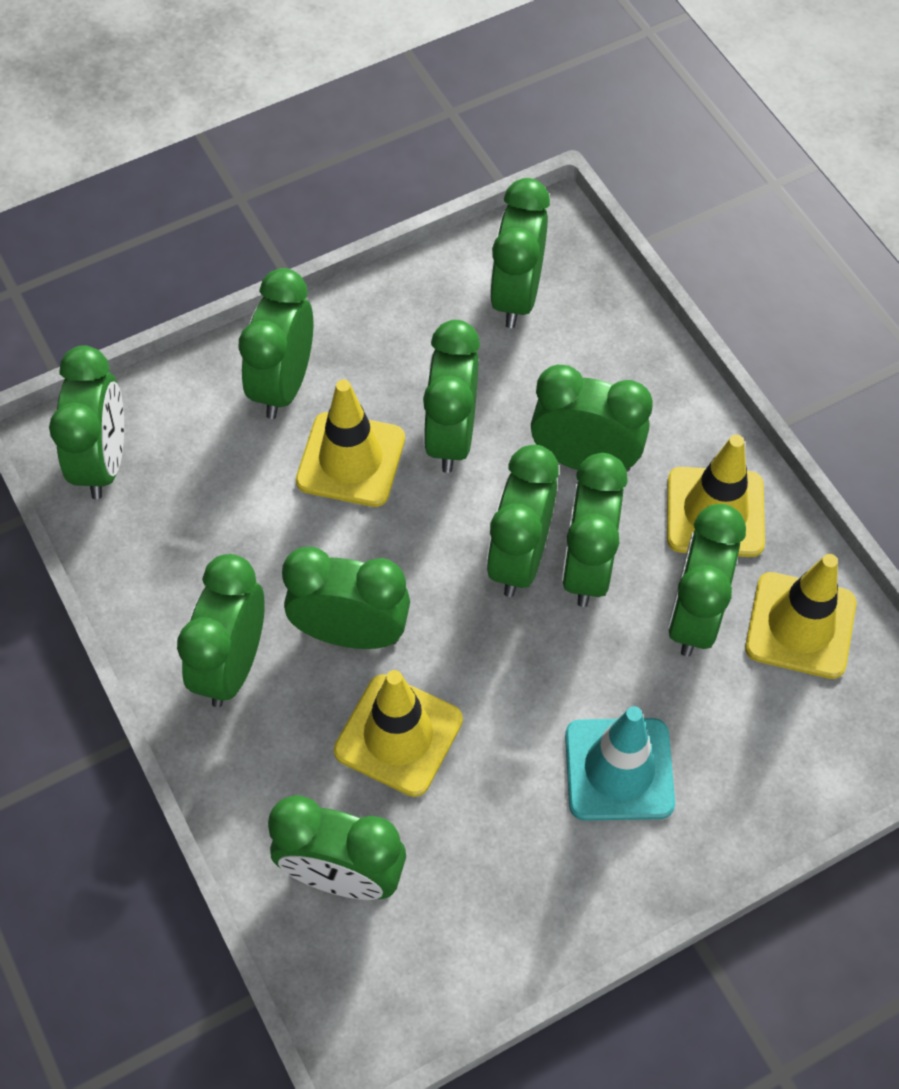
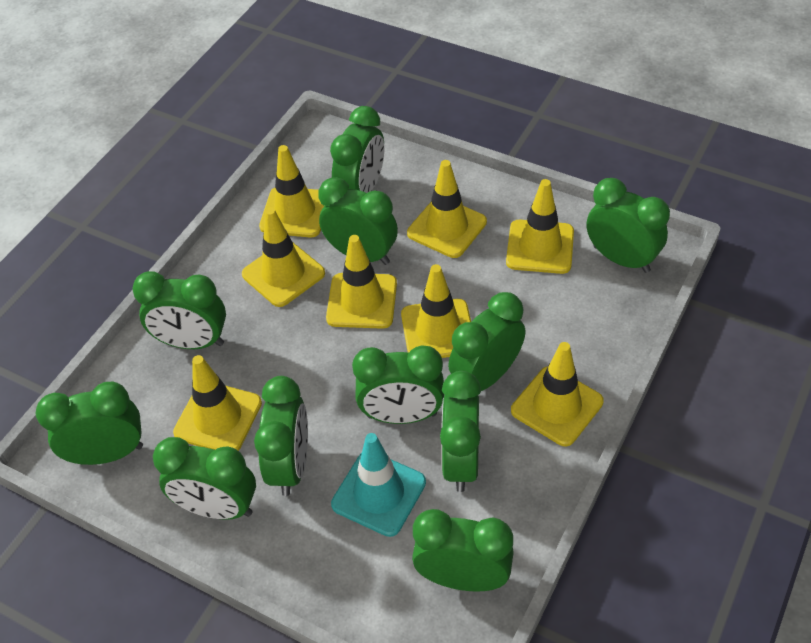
yellow traffic cone: [296,379,405,507] [334,670,463,797] [667,435,765,557] [745,554,856,679] = 4 -> [173,355,262,451] [242,207,325,307] [259,145,324,238] [326,235,397,329] [401,264,471,358] [407,160,487,258] [506,179,574,274] [511,342,604,446] = 8

